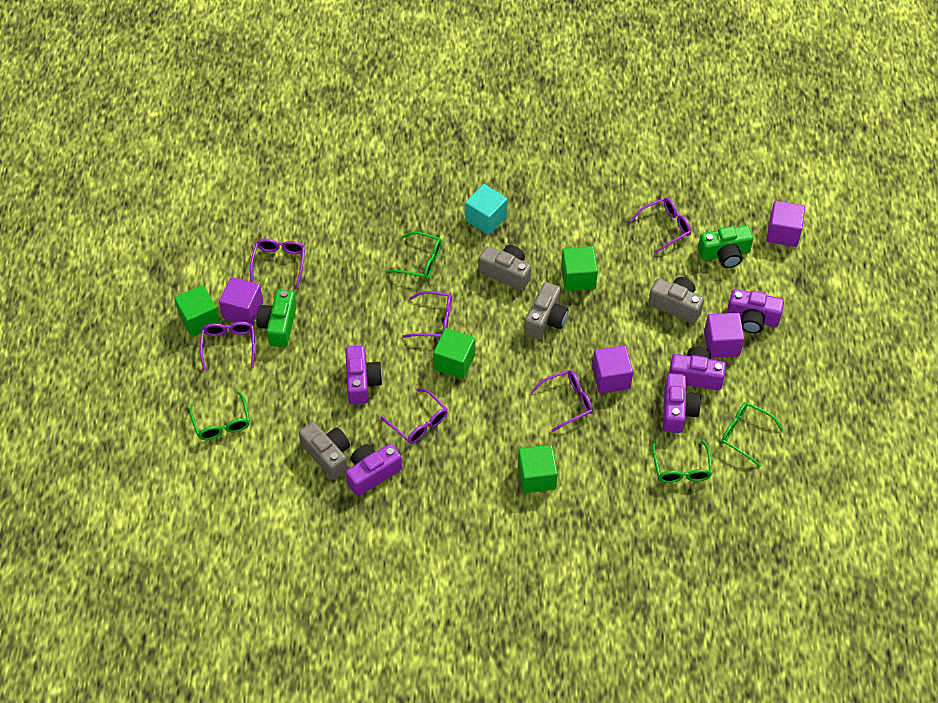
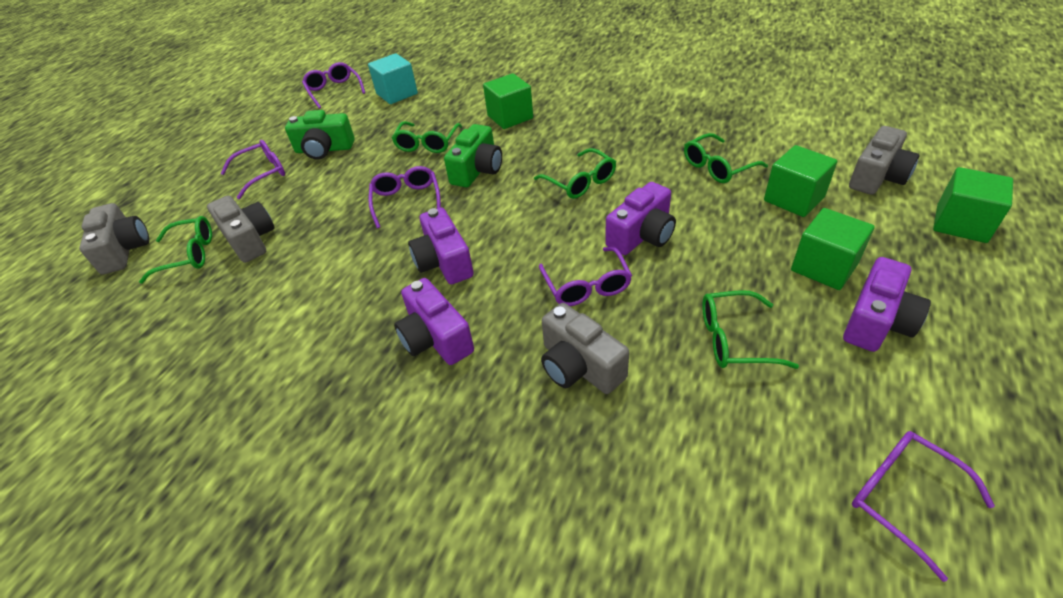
green glasses: [189,391,250,440] [387,231,442,280] [652,440,713,483] [721,402,784,467] = 4 -> [139,216,212,284] [392,121,462,153] [534,148,616,199] [684,133,768,183] [702,290,799,369] = 5
purple camera: [345,345,383,404] [346,444,402,496] [663,373,701,433] [669,346,726,390] [727,289,784,333] = 5 -> [394,278,474,365] [408,207,474,284] [605,182,676,255] [843,257,931,352] = 4
purple cube: [219,277,263,325] [592,345,633,393] [704,313,745,358] [766,200,805,247] = 4 -> none = 0
purple glasses: [200,322,255,371] [250,239,305,287] [380,388,448,444] [402,291,452,338] [530,370,593,432] [630,198,691,254] = 6 -> [220,140,285,199] [302,62,365,109] [368,166,441,228] [539,247,632,306] [852,431,995,582] = 5

